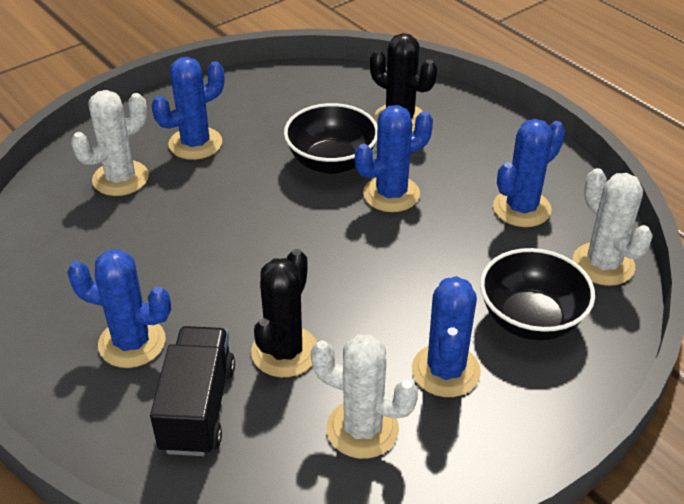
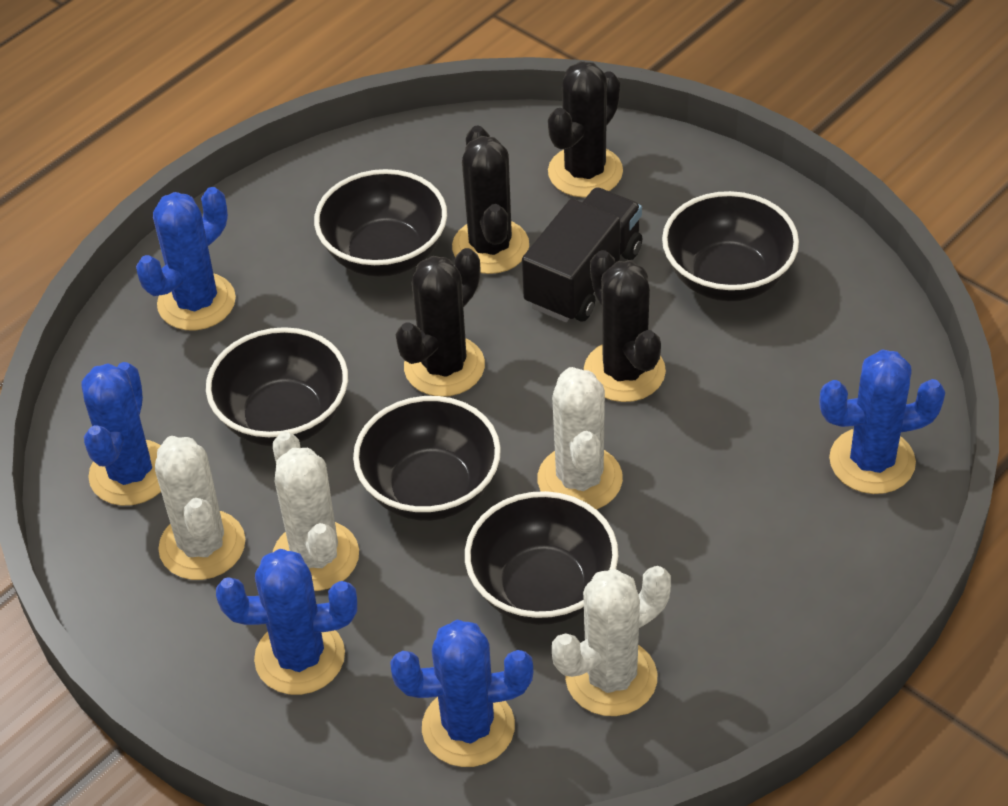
black bowl: [284,103,377,174] [480,248,595,340] = 2 -> [206,327,348,447] [314,169,447,277] [353,396,501,521] [465,491,618,625] [662,191,799,301] = 5
black cactus: [251,249,317,377] [370,33,437,132] = 2 -> [396,248,485,397] [452,126,529,274] [548,61,623,198] [584,250,666,402] = 4
white cactus: [71,90,149,196] [311,335,418,459] [573,168,653,286] = 3 -> [155,436,245,580] [273,431,359,591] [538,367,623,510] [552,566,671,716] = 4

